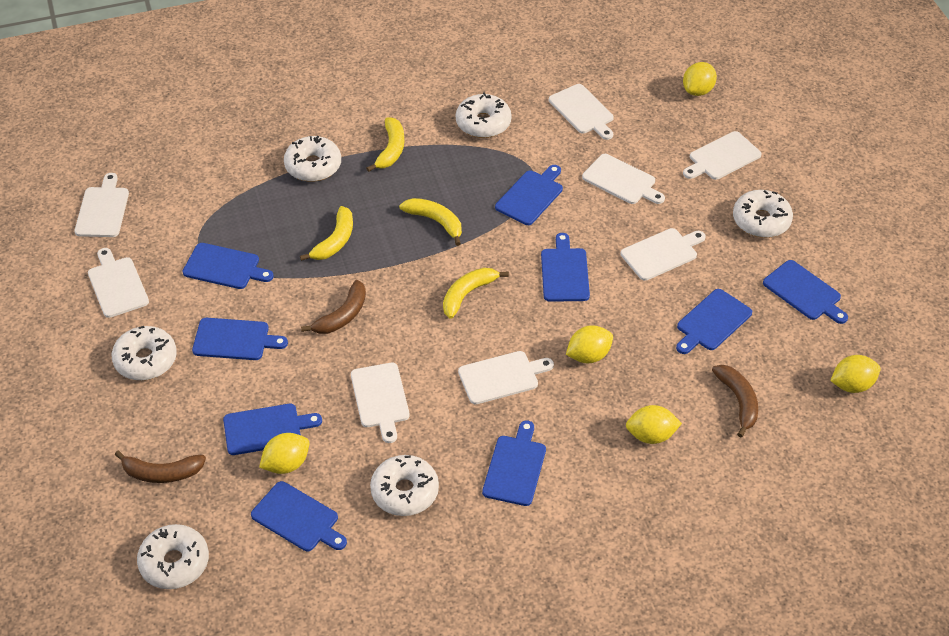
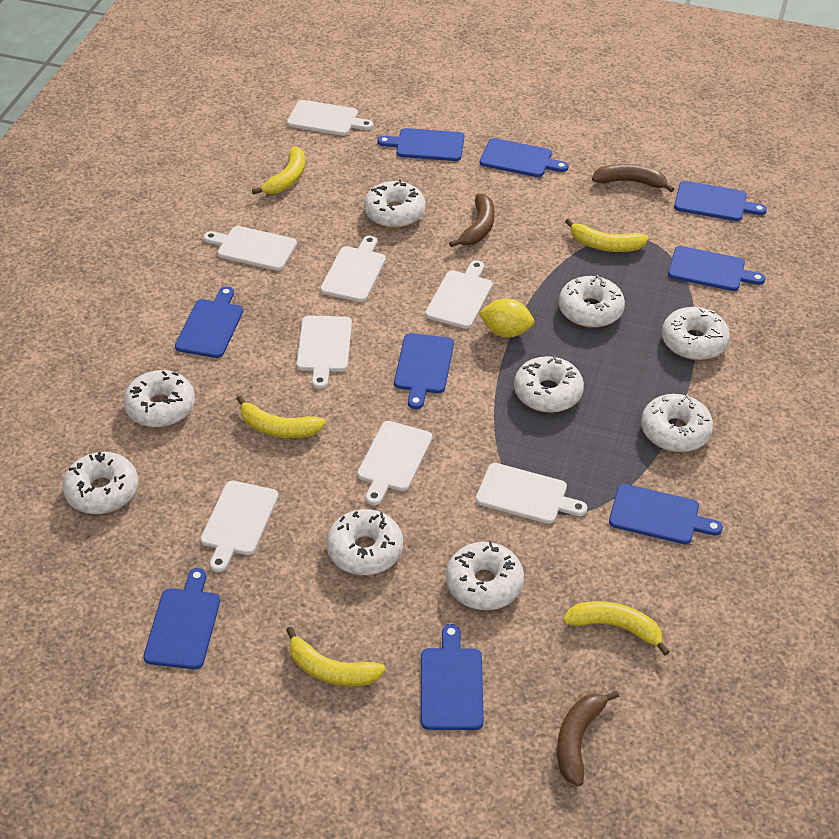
white donut: [112,326,177,380] [137,524,209,589] [284,136,341,182] [370,455,439,516] [456,92,512,138] [733,190,793,238] = 6 -> [63,452,138,514] [123,370,195,428] [326,509,403,575] [364,180,426,228] [446,541,524,610] [514,355,584,413] [559,275,625,328] [641,394,713,452] [662,307,730,360] = 9
yellow banana: [300,206,353,261] [366,117,404,172] [399,198,462,246] [443,268,509,319] = 4 -> [237,395,326,438] [252,147,305,195] [286,627,385,686] [563,601,670,656] [565,218,649,252] = 5
yellow lemon: [259,433,309,474] [566,325,613,363] [626,405,682,444] [683,62,717,96] [830,355,881,393] = 5 -> [479,298,534,338] = 1

